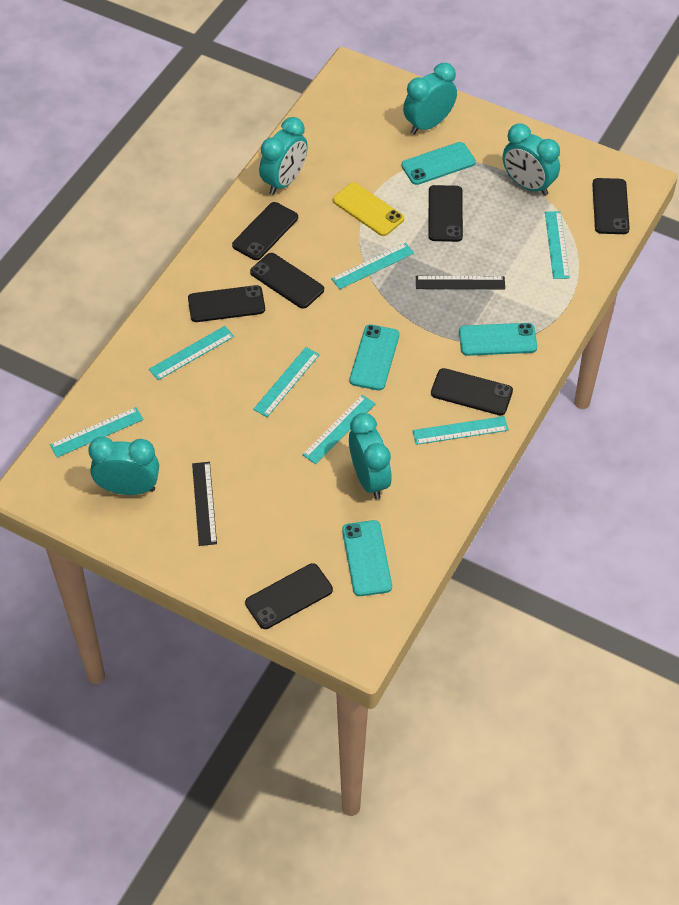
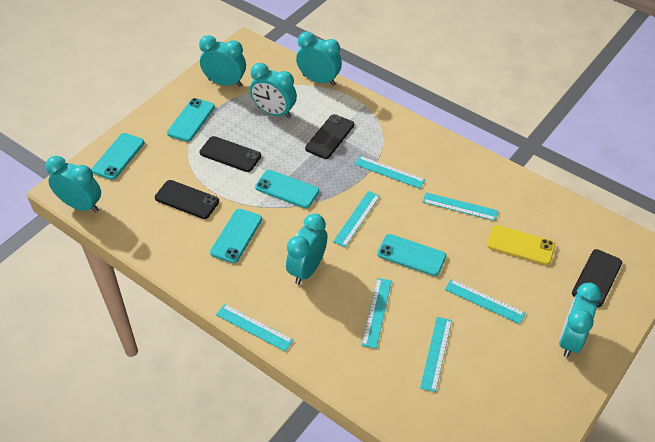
black phone: [188,285,265,322] [232,202,298,260] [245,563,333,629] [250,253,324,309] [428,185,463,242] [431,368,513,415] [592,178,630,234] = 7 -> [155,180,219,219] [199,136,261,172] [305,114,354,159] [572,249,622,307] = 4
black ruler: [192,462,217,546] [416,276,505,289] = 2 -> none = 0
turquoise clock: [88,437,159,495] [259,117,308,195] [349,413,392,499] [403,63,457,134] [503,124,560,196] = 5 -> [45,156,101,212] [199,35,246,87] [250,63,297,118] [286,213,328,285] [296,32,342,86] [559,283,602,358] = 6
turquoise phone: [342,520,392,596] [349,324,399,390] [401,142,476,185] [459,323,537,356] = 4 -> [92,133,144,180] [167,98,215,142] [210,209,262,263] [255,170,319,209] [377,234,446,276] = 5

